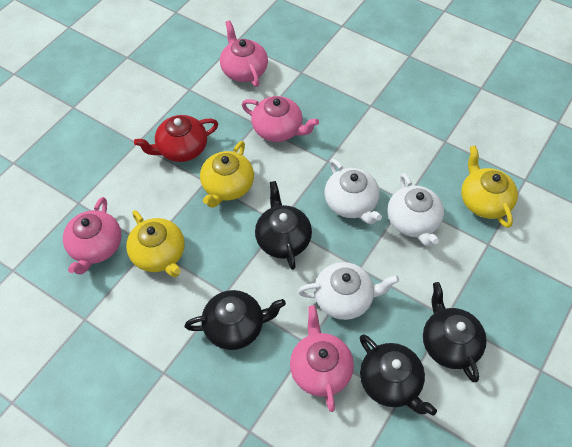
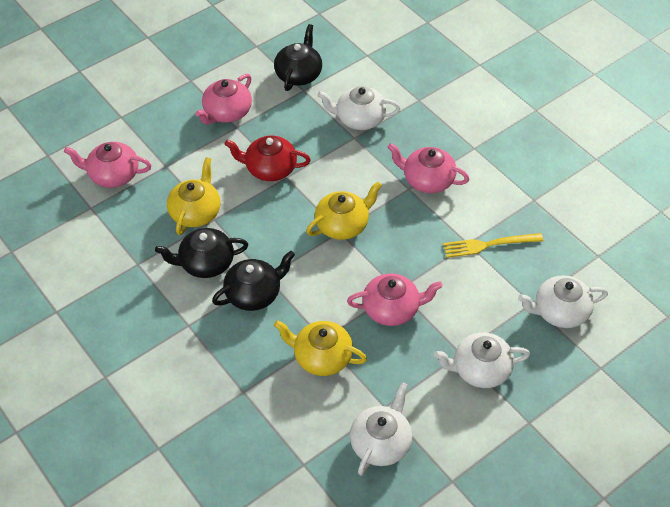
black teapot: [184,290,286,350] [255,181,312,270] [360,334,437,416] [423,282,487,382] = 4 -> [155,228,248,278] [212,251,295,311] [274,24,322,91] = 3
white teapot: [298,262,399,320] [324,159,382,224] [388,173,444,247] = 3 -> [318,86,400,130] [350,382,412,475] [434,332,530,388] [518,275,608,328] = 4
yellow fork: none = 0 -> [443,233,543,258] = 1

